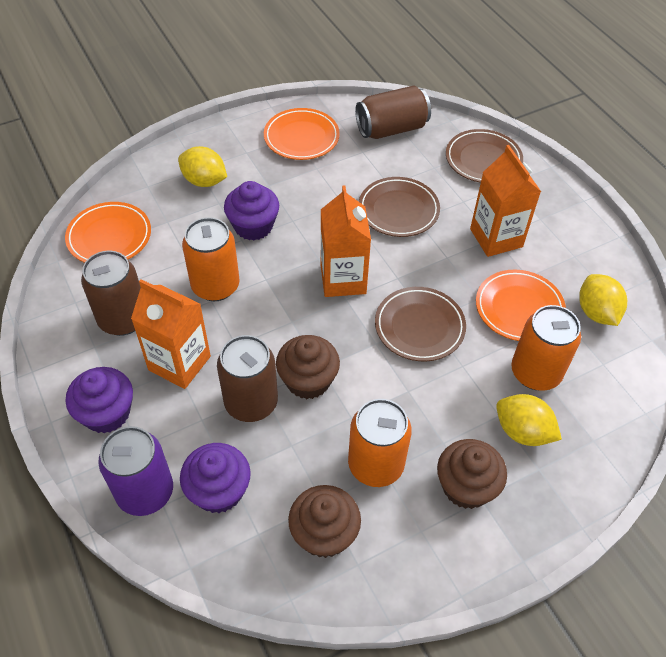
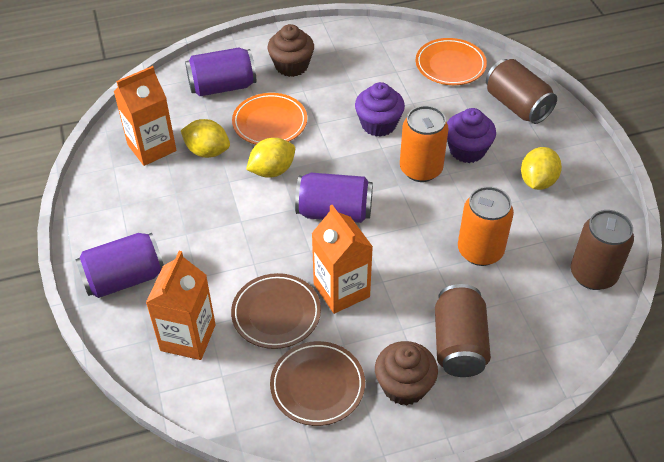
brown cupcake: [276,335,340,399] [288,485,361,558] [437,439,507,509] = 3 -> [267,24,314,77] [375,341,438,406] = 2
brown plate: [359,177,440,237] [375,287,466,361] [446,129,523,183] = 3 -> [231,273,321,349] [270,341,365,426] = 2
orange can: [182,217,240,301] [348,399,412,487] [511,305,581,391] = 3 -> [400,106,449,182] [458,186,514,266] = 2
orange plate: [65,202,151,263] [264,108,340,160] [476,270,566,341] = 3 -> [232,93,307,145] [416,38,487,85] = 2
purple can: [98,426,173,516] = 1 -> [75,233,164,298] [185,48,256,96] [295,173,373,223] = 3
purple cupcake: [66,367,133,433] [180,443,251,513] [224,181,279,240] = 3 -> [355,82,405,137] [447,108,496,163] = 2

